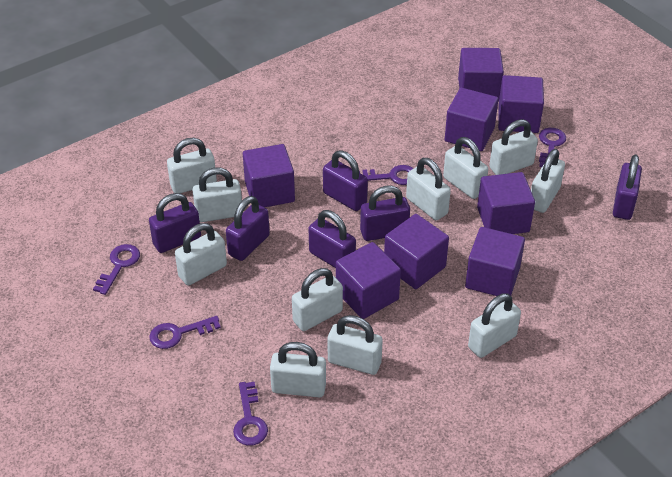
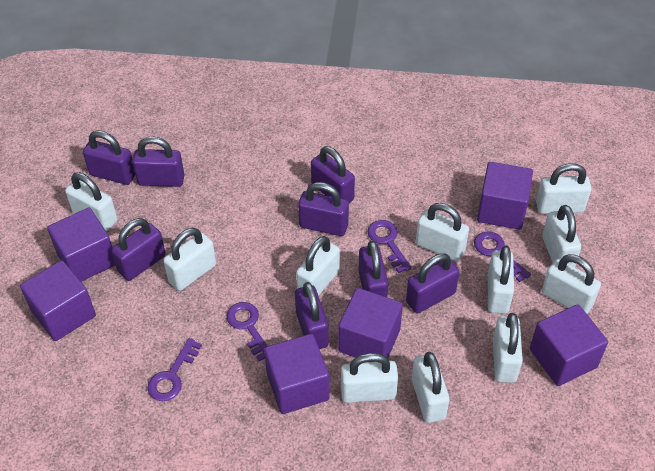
purple cube: [243,144,295,207] [336,242,401,319] [384,214,449,289] [445,88,499,151] [458,48,504,102] [465,227,525,296] [477,172,535,234] [498,75,544,133] = 8 -> [20,260,96,341] [47,208,115,282] [264,334,329,414] [338,288,403,362] [477,162,533,230] [530,304,608,386] = 6
purple key: [93,244,140,295] [149,316,221,349] [233,382,268,446] [359,165,414,185] [539,128,566,167] = 5 -> [148,338,202,401] [226,302,267,361] [367,220,412,273] [474,232,531,282] = 4
purple padlock: [149,193,201,253] [226,196,270,261] [309,210,356,268] [323,150,368,211] [360,186,410,241] [613,155,642,220] = 6 -> [83,130,135,185] [111,218,166,281] [132,136,185,187] [295,282,329,349] [298,182,349,236] [311,146,355,203] [359,241,388,297] [406,253,459,313] = 8

